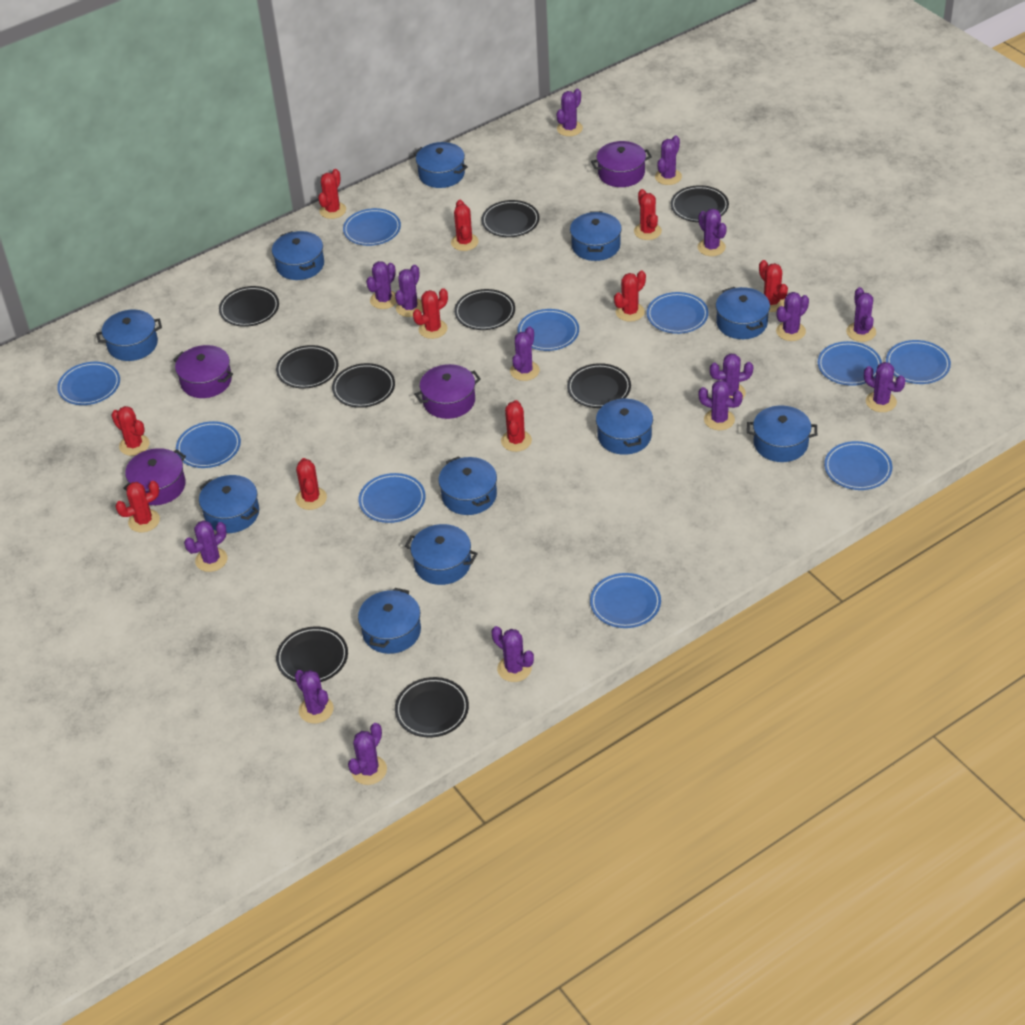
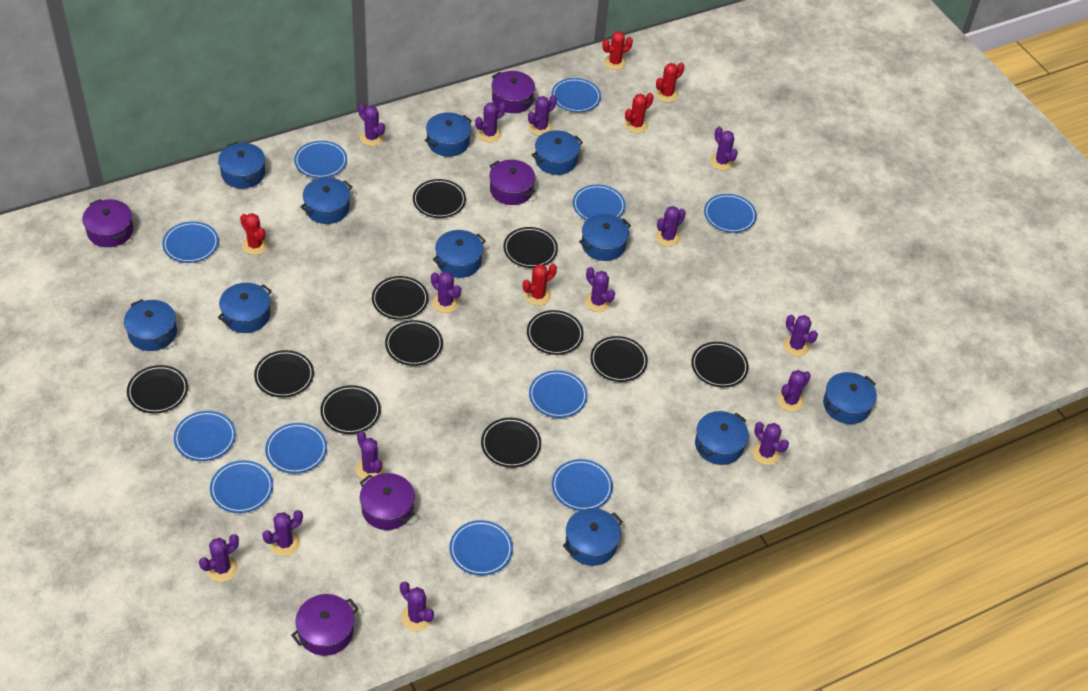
black plate: [219,286,279,327] [276,345,338,389] [276,627,348,682] [332,363,395,408] [395,677,469,738] [454,289,515,330] [481,200,539,237] [567,363,631,408] [671,185,729,222] = 9 -> [127,365,188,414] [254,350,314,398] [320,385,381,434] [372,276,428,320] [385,320,443,366] [413,179,466,218] [481,418,541,468] [503,227,558,268] [527,310,584,355] [590,336,648,382] [691,342,749,388] = 11
blue plate: [57,362,120,405] [176,421,241,468] [343,208,401,246] [359,473,425,523] [517,309,579,351] [590,573,661,628] [647,292,709,334] [818,341,882,386] [824,441,892,490] [886,340,951,384] = 10 -> [162,221,219,263] [174,411,236,461] [210,460,273,513] [265,423,327,474] [294,141,347,178] [449,520,513,576] [529,370,588,418] [552,78,601,112] [552,459,613,511] [573,185,626,220] [704,194,757,233] = 11
purple cactus: [184,520,227,572] [295,670,334,724] [348,723,387,785] [366,261,397,309] [395,265,423,317] [492,626,534,682] [510,326,540,381] [556,89,583,136] [655,136,682,185] [698,209,727,256] [698,380,743,430] [710,353,753,398] [776,292,809,341] [846,287,876,342] [864,362,905,412] = 15 -> [199,534,239,582] [262,510,303,556] [356,431,385,481] [358,103,385,146] [400,582,434,631] [431,271,461,313] [475,102,506,142] [528,95,557,136] [585,267,615,312] [655,206,686,247] [710,127,738,170] [752,422,789,465] [777,370,811,412] [783,315,818,356] = 14
purple pot: [123,448,186,505] [173,345,233,398] [414,364,481,419] [591,141,652,187] = 4 -> [82,199,133,247] [291,594,359,656] [360,473,415,530] [489,160,535,205] [492,71,535,113] = 5
red cactus: [111,406,150,456] [115,481,160,533] [296,458,327,510] [318,169,346,219] [413,288,448,339] [451,200,479,251] [501,400,532,452] [614,270,646,322] [634,189,662,240] [759,260,788,312] = 10 -> [240,213,268,255] [523,264,557,306] [602,31,633,70] [625,93,654,133] [655,63,684,102] = 5

